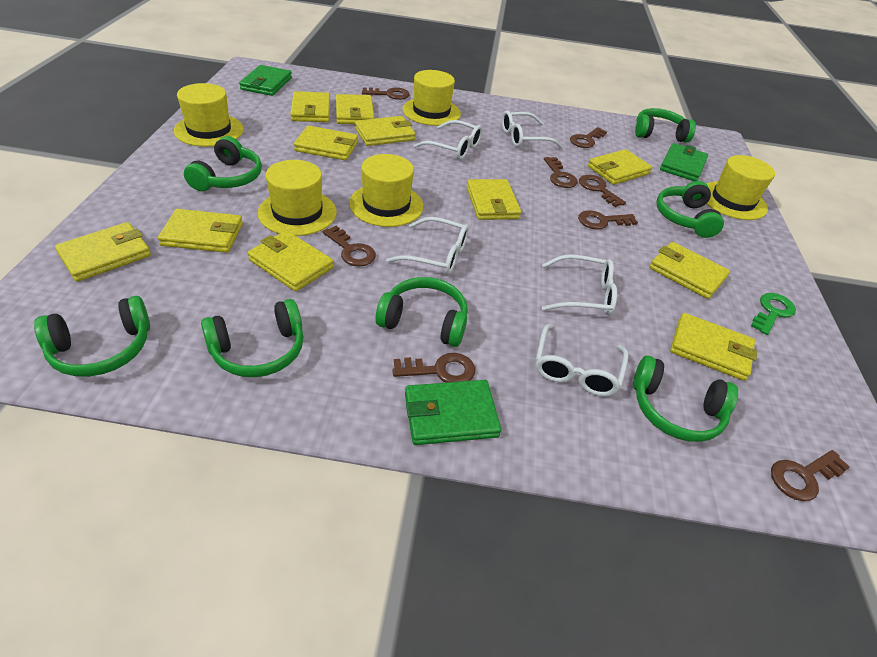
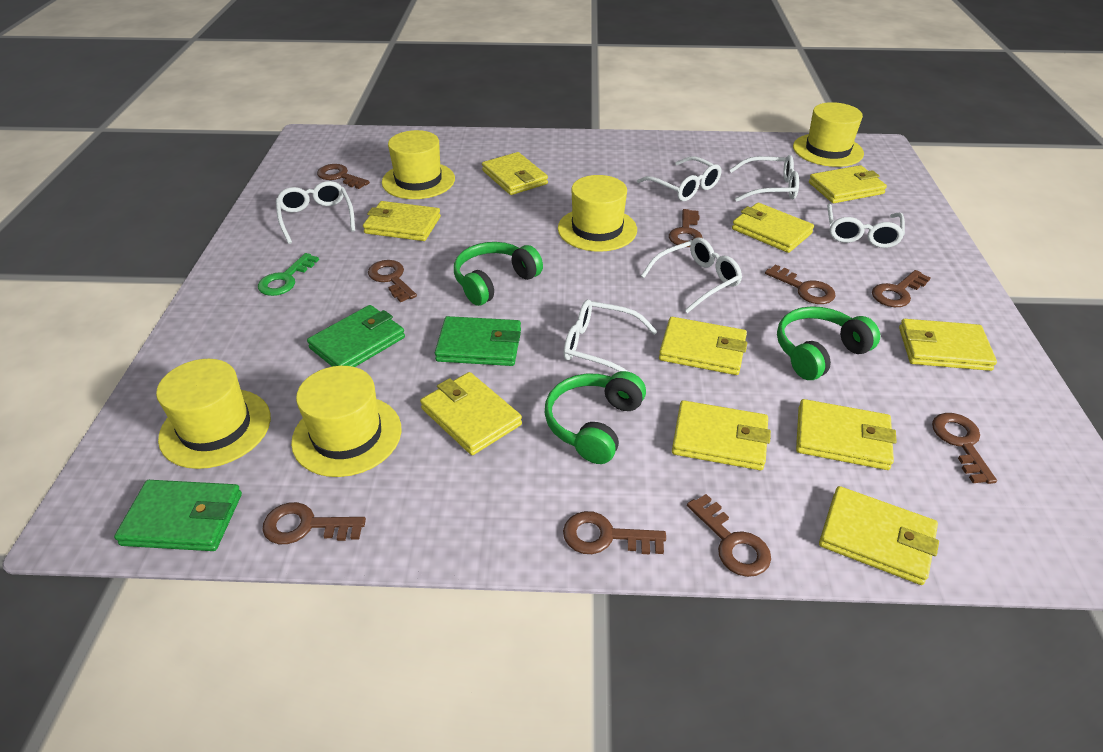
brown key: [323,226,376,267] [362,87,410,100] [392,353,475,383] [544,157,578,188] [570,127,607,148] [578,210,638,230] [579,175,626,207] [771,450,850,501] = 8 -> [262,502,366,544] [317,164,370,189] [368,260,417,302] [563,511,666,554] [669,209,702,247] [687,494,771,577] [765,264,835,304] [872,270,930,307] [932,413,997,484] = 9
green headphones: [34,296,150,377] [184,136,262,191] [201,299,303,377] [376,277,468,347] [633,355,738,442] [635,108,696,143] [656,181,724,238] = 7 -> [454,242,543,306] [545,371,646,464] [777,306,880,380] = 3
white glasses: [386,217,469,275] [414,120,483,160] [502,111,562,148] [536,324,629,396] [542,254,617,316] = 5 -> [276,181,355,244] [563,299,658,372] [637,156,722,201] [641,238,742,313] [730,155,799,201] [827,204,905,248] = 6
yellow wallet: [55,222,151,282] [158,209,243,253] [247,230,334,291] [290,91,330,122] [294,126,358,160] [336,94,374,124] [355,116,415,146] [466,179,521,220] [588,149,652,185] [649,242,730,299] [670,313,757,381] = 11 -> [363,201,441,241] [420,372,522,455] [482,152,548,195] [659,317,747,375] [672,400,771,470] [732,203,814,253] [796,399,897,470] [809,165,887,203] [819,486,939,585] [899,319,997,371] = 10

